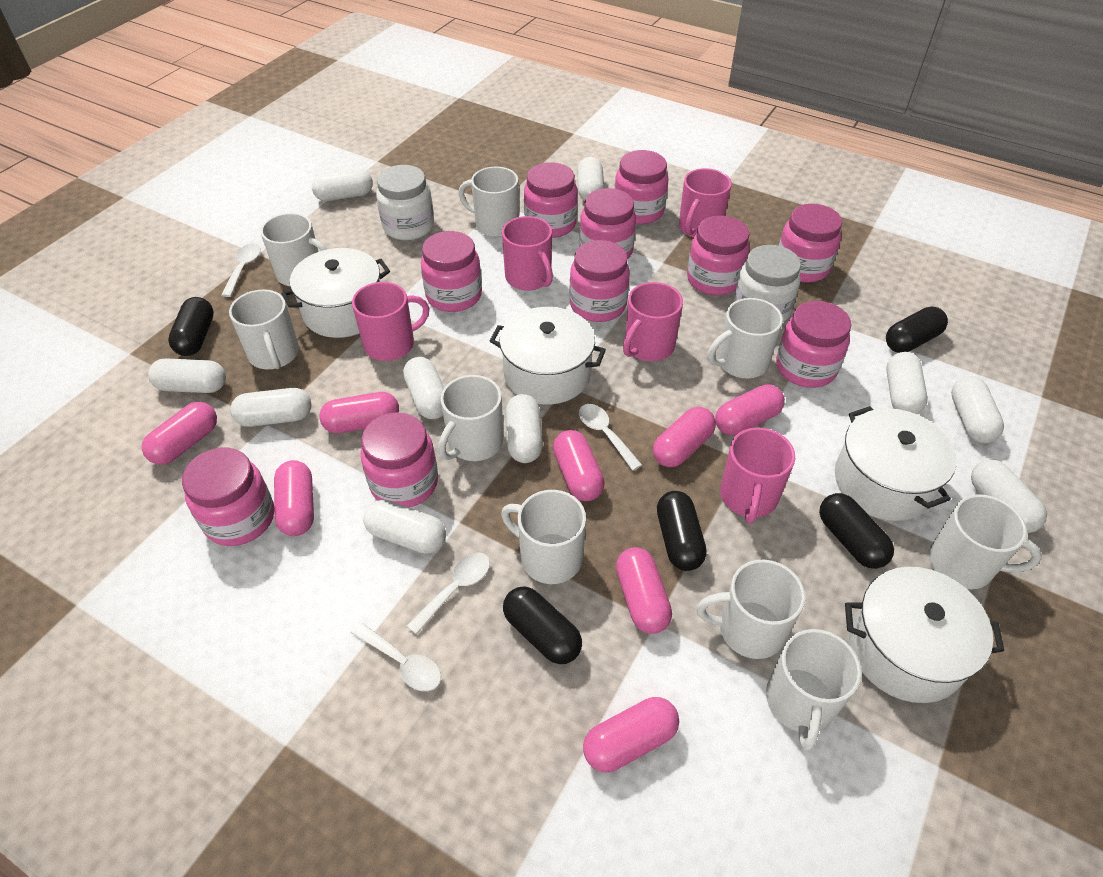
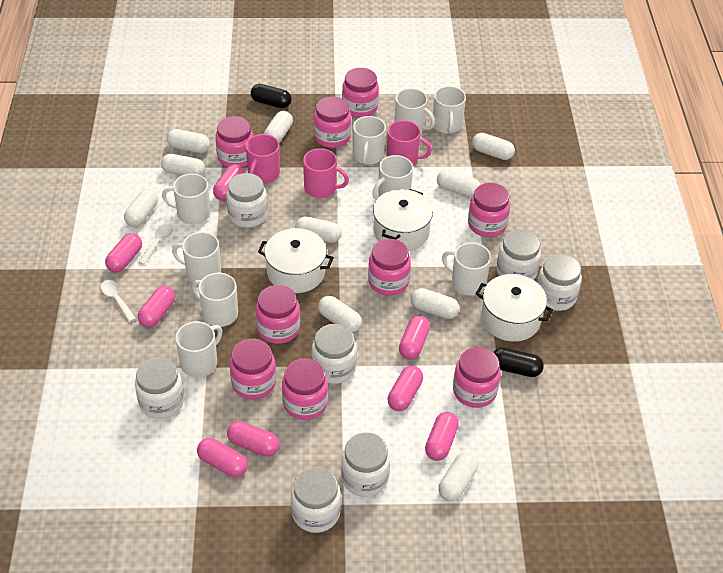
black capsule: [168,297,214,356] [503,586,582,664] [657,491,707,571] [819,493,894,569] [886,306,948,353] = 5 -> [251,84,292,108] [494,348,544,377] = 2
pink jar: [182,448,274,546] [361,413,438,508] [421,231,482,312] [524,162,578,238] [569,240,630,322] [579,188,636,259] [614,150,669,224] [687,216,750,295] [776,301,851,388] [779,204,842,283] = 10 -> [215,116,254,167] [230,339,276,400] [256,285,300,344] [282,358,328,420] [314,97,351,148] [342,68,379,118] [368,239,411,296] [453,347,501,408] [468,183,510,237] = 9
pink mug: [352,282,429,361] [502,216,553,291] [623,282,683,361] [679,168,732,238] [720,427,795,524] = 5 -> [246,134,280,184] [303,148,349,198] [387,120,432,166] = 3
white jar: [376,165,434,240] [733,245,801,322] = 2 -> [135,357,184,419] [226,173,268,228] [291,467,341,533] [312,324,357,384] [341,432,390,497] [496,229,541,280] [537,254,582,311] = 7
white pot: [281,248,390,338] [490,307,606,405] [835,406,957,521] [845,567,1004,703] = 4 -> [258,228,334,293] [373,189,433,251] [476,274,553,342] = 3
white spoon: [221,243,261,297] [350,622,441,691] [407,552,490,635] [579,404,642,471] = 4 -> [101,280,136,322] [138,224,173,265] = 2

